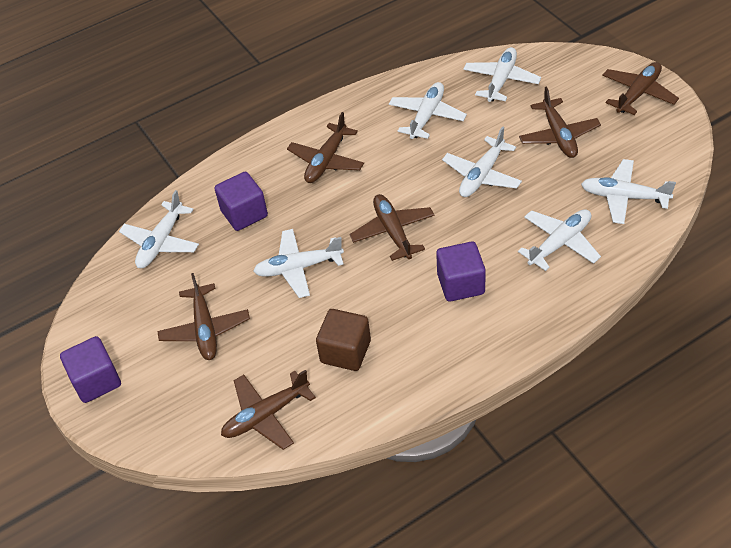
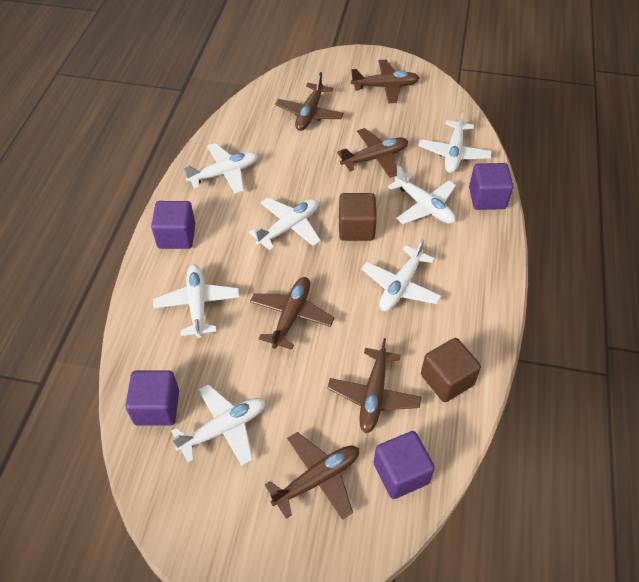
brown cube: [316,309,371,371] = 1 -> [339,193,377,241] [421,338,481,402] = 2
purple cube: [60,336,121,403] [214,172,268,231] [436,242,486,301] = 3 -> [125,370,179,426] [151,201,195,249] [374,431,435,499] [469,163,513,210] = 4

